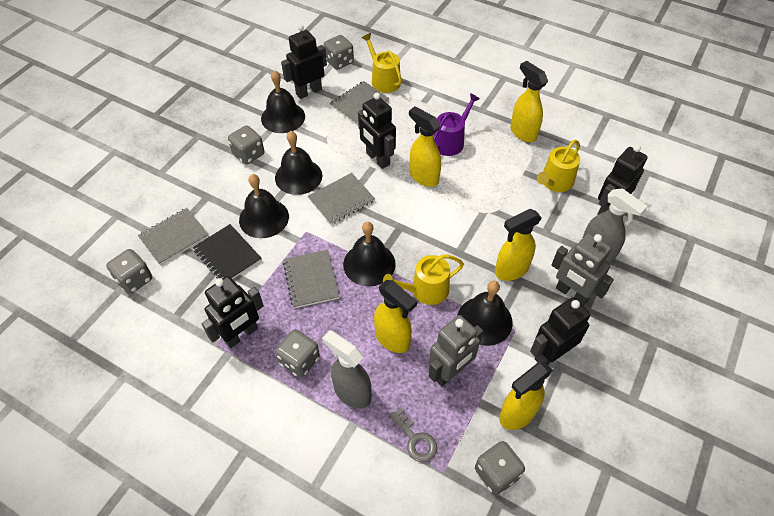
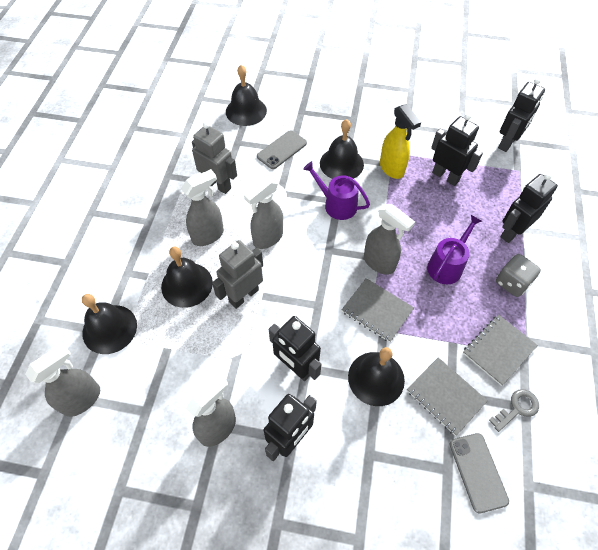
black notebook: [193,224,262,279] = 1 -> none = 0
grey dice: [106,249,152,294] [228,125,264,165] [275,329,320,378] [324,35,354,70] [475,441,525,495] = 5 -> [496,254,541,297] = 1
grey notebook: [138,208,209,265] [283,250,340,308] [308,173,375,225] [330,81,390,124] = 4 -> [341,278,414,342] [407,357,488,436] [463,315,538,386] = 3
grey phone: none = 0 -> [257,130,307,169] [450,433,509,514] = 2
grey spray bottle: [322,330,372,409] [582,188,648,264] = 2 -> [25,343,100,417] [181,169,224,246] [186,374,236,447] [244,178,283,249] [364,204,415,275] = 5
purple watering can: [433,93,480,156] = 1 -> [303,161,370,220] [427,215,482,284] = 2
yellow spray bottle: [374,280,417,353] [409,106,441,187] [495,209,542,281] [499,362,553,430] [510,61,548,142] = 5 -> [380,104,421,179] = 1
yellow watering can: [362,33,402,93] [383,254,464,305] [537,140,580,192] = 3 -> none = 0

